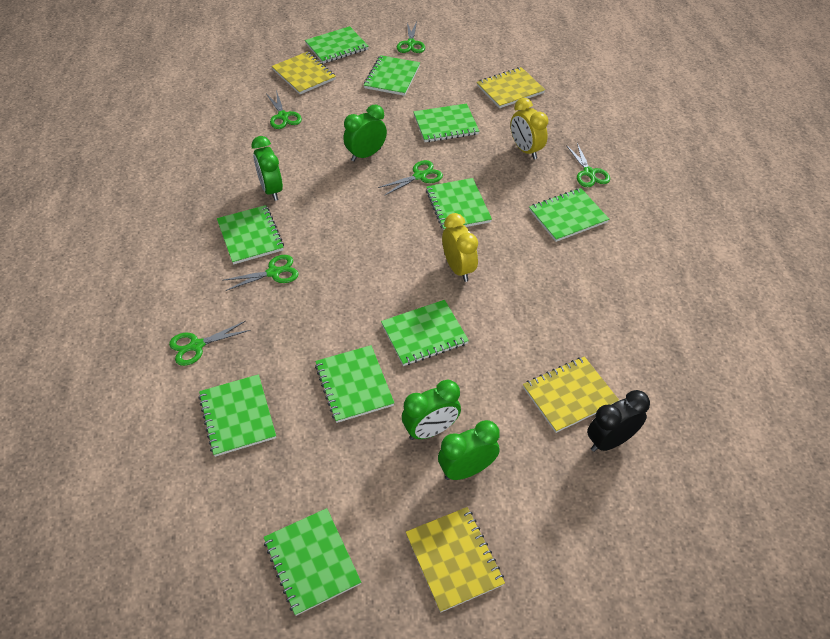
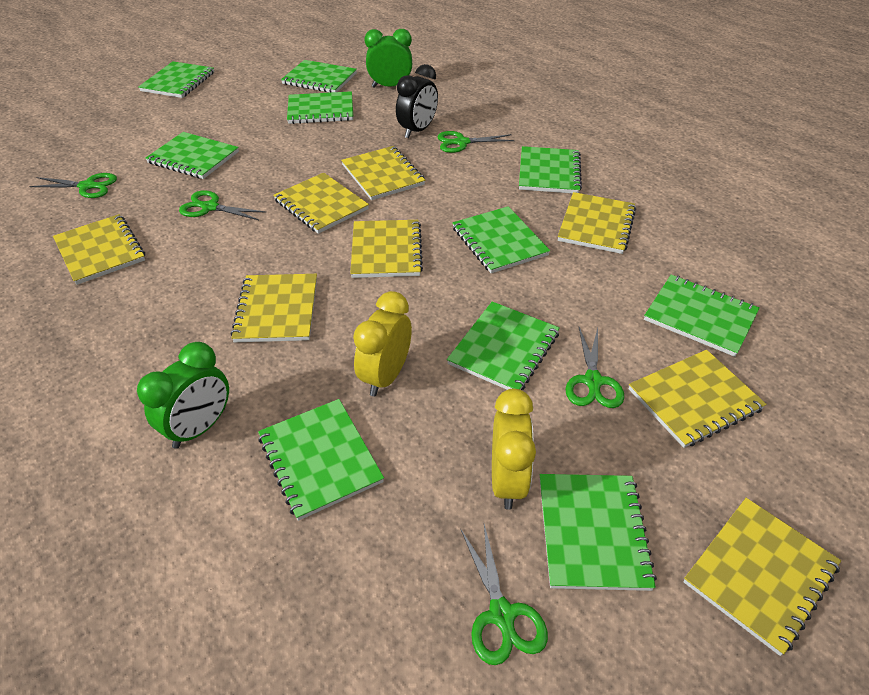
green clock: [251,136,283,201] [343,105,387,162] [402,380,461,440] [438,420,500,480] = 4 -> [137,342,229,449] [364,29,412,88] = 2
green scissors: [169,321,251,366] [222,255,299,291] [267,90,302,129] [378,160,443,196] [397,22,425,53] [566,143,610,187] = 6 -> [29,173,117,198] [179,190,266,220] [437,131,514,153] [460,524,548,665] [565,327,624,408] = 5
yellow notebook: [272,52,336,94] [406,507,505,613] [477,67,545,108] [523,356,619,433] = 4 -> [53,214,145,285] [230,274,317,342] [273,173,369,234] [341,146,425,200] [350,220,423,278] [558,192,636,254] [629,350,766,448] [683,498,841,656] = 8

